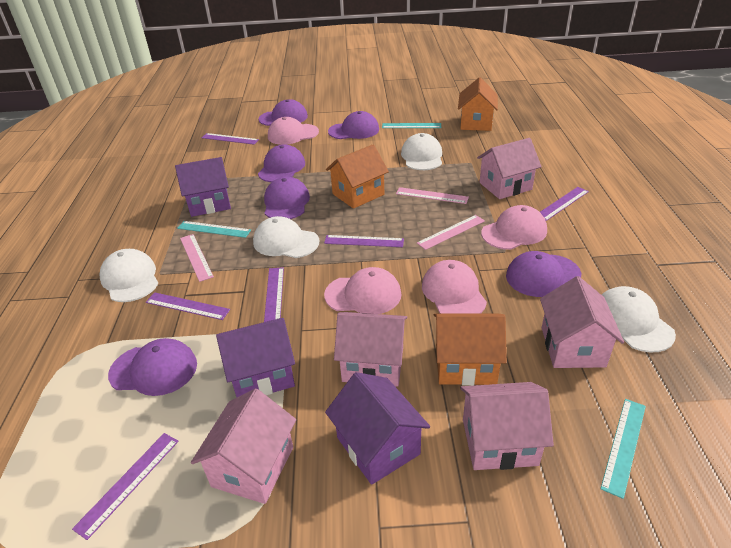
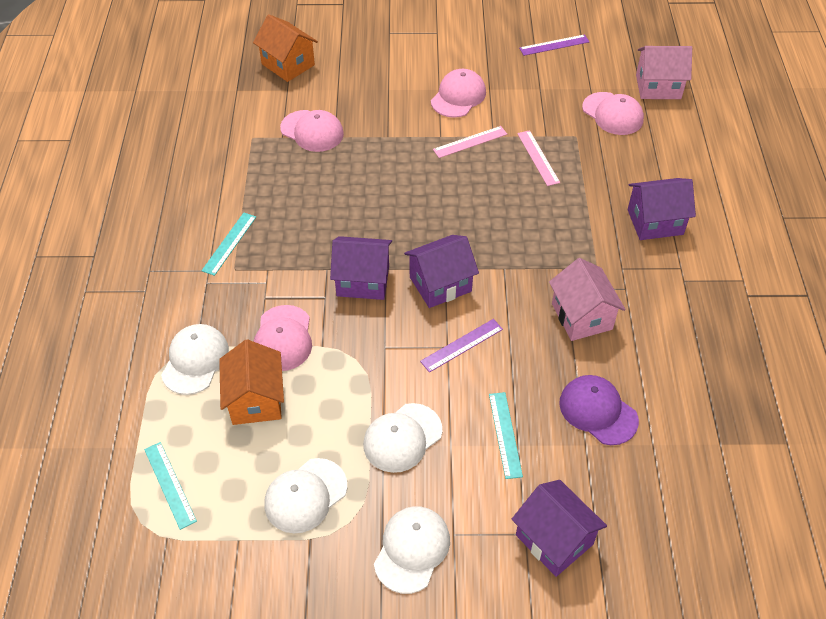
orange house: [326,144,389,209] [434,313,507,386] [458,77,498,131] = 3 -> [219,339,284,425] [253,14,318,82] = 2
pink house: [191,388,296,504] [334,312,407,387] [460,382,554,470] [477,138,542,199] [540,276,624,368] = 5 -> [549,258,626,341] [636,46,692,99] = 2
pink ruler: [180,234,214,282] [396,187,469,204] [417,215,485,250] = 3 -> [433,126,507,158] [517,130,560,186] = 2
purple cap: [108,338,197,396] [258,99,308,126] [258,144,305,182] [264,177,310,219] [328,111,379,139] [506,251,581,297] = 6 -> [559,375,639,445] = 1
purple house: [175,157,231,217] [216,318,295,397] [325,372,430,485] = 3 -> [330,236,392,300] [404,235,479,308] [512,480,607,577] [627,178,696,240] = 4
purple ruler: [72,433,179,540] [146,292,230,320] [202,133,259,145] [264,267,284,322] [324,235,404,247] [540,187,589,221] = 6 -> [420,319,503,372] [519,34,589,56] = 2

